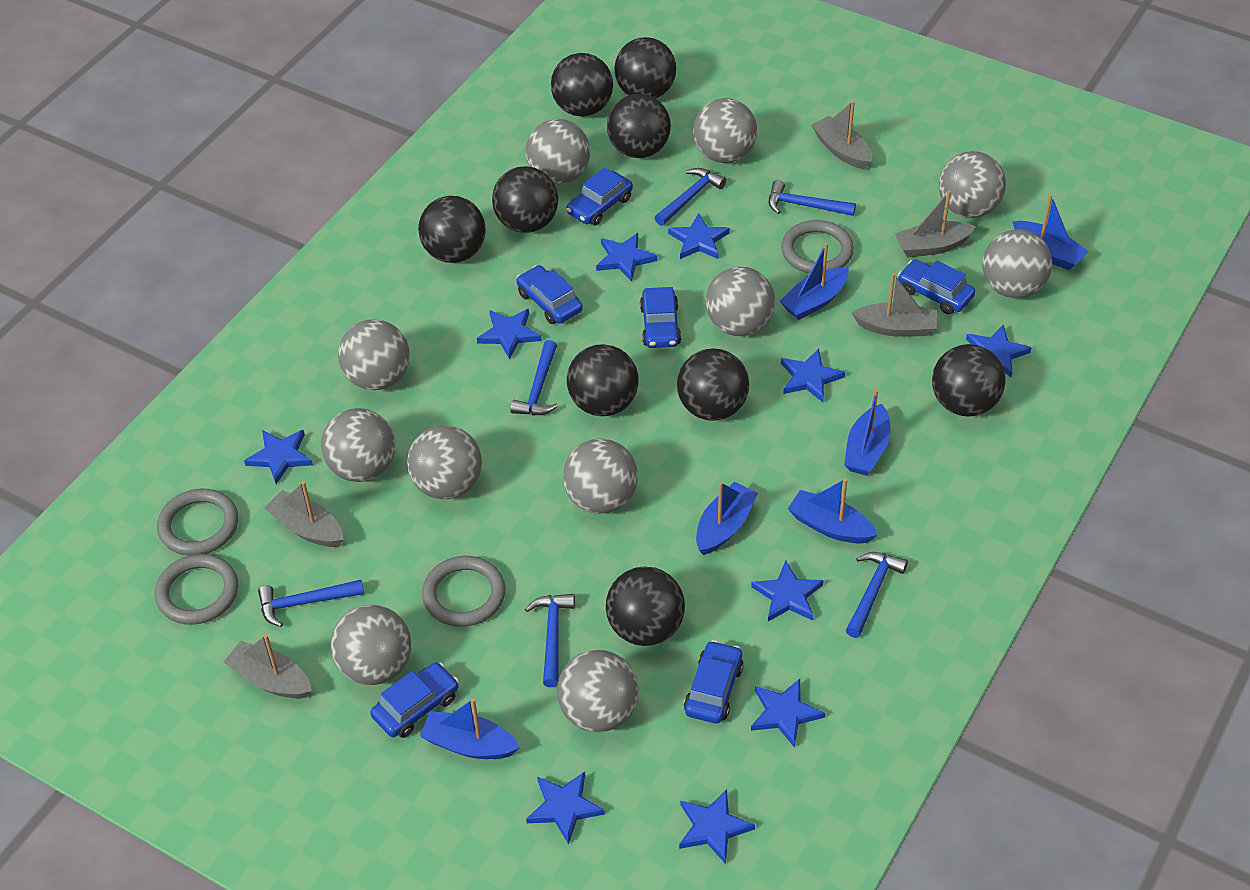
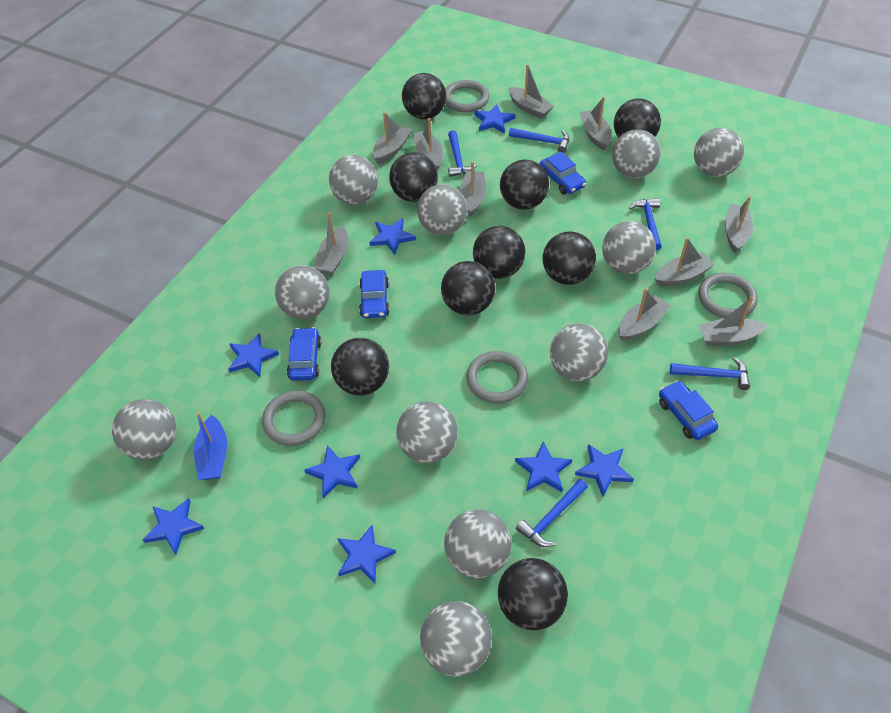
blue boat: [420,698,520,759] [696,482,758,555] [780,243,849,320] [788,478,877,544] [844,389,890,475] [1012,194,1089,270] = 6 -> [194,412,227,480] = 1
blue car: [370,662,459,738] [516,265,583,324] [566,167,633,226] [640,287,681,348] [684,640,744,724] [898,259,975,314] = 6 -> [287,327,321,381] [359,270,390,318] [540,152,586,194] [659,381,718,440] = 4
blue hammer: [258,579,364,627] [510,340,558,415] [525,594,575,687] [655,168,726,226] [769,180,856,216] [846,552,908,638] = 6 -> [448,130,477,177] [509,128,569,153] [516,479,588,547] [629,198,662,250] [670,357,750,390] = 5
blue star: [244,430,313,484] [477,309,542,360] [526,772,605,844] [596,233,657,282] [668,213,730,259] [679,789,755,864] [751,561,824,621] [751,679,825,748] [781,348,845,402] [966,324,1032,377] = 10 -> [143,498,204,555] [228,333,279,377] [304,445,360,498] [337,525,396,584] [369,218,416,255] [475,104,515,133] [515,442,572,492] [575,444,634,497] = 8
grey boat: [224,634,312,699] [265,481,344,547] [811,101,872,169] [852,273,937,337] [895,190,976,257] = 5 -> [314,212,348,275] [373,112,412,164] [413,118,443,171] [460,161,486,216] [508,64,554,119] [579,97,611,151] [618,289,670,341] [655,237,715,286] [699,297,768,346] [724,196,753,253] = 10

